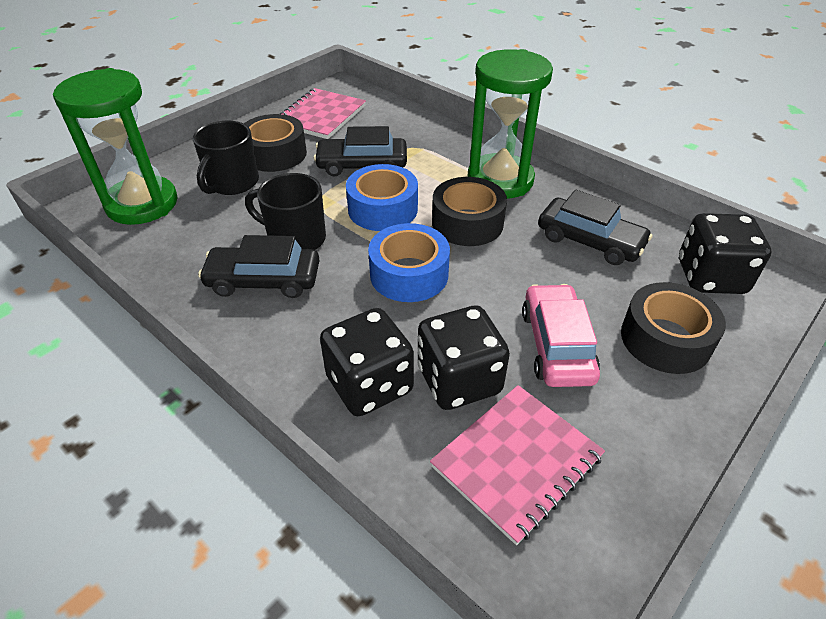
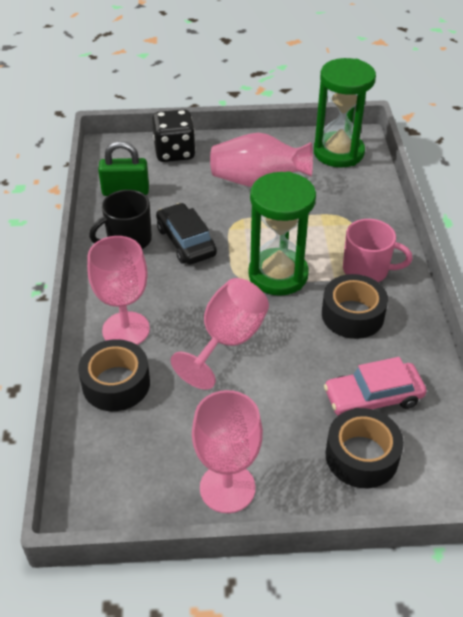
black car: [198,235,320,298] [314,126,407,177] [538,190,653,265] = 3 -> [156,203,217,264] = 1
black dice: [320,308,414,416] [417,305,510,410] [679,213,772,294] = 3 -> [152,109,196,162] = 1
black mug: [193,121,259,195] [245,173,326,250] = 2 -> [89,190,152,249] = 1
blue tape: [346,164,418,231] [368,223,450,302] = 2 -> none = 0
green padlock: none = 0 -> [98,141,149,196] = 1
pink goblet: none = 0 -> [87,236,150,345] [171,278,269,390] [192,390,263,513] = 3
pink mug: none = 0 -> [343,219,413,282] = 1
pink notebook: [280,88,366,139] [430,385,605,545] = 2 -> none = 0
pink vase: none = 0 -> [210,133,313,187] = 1

